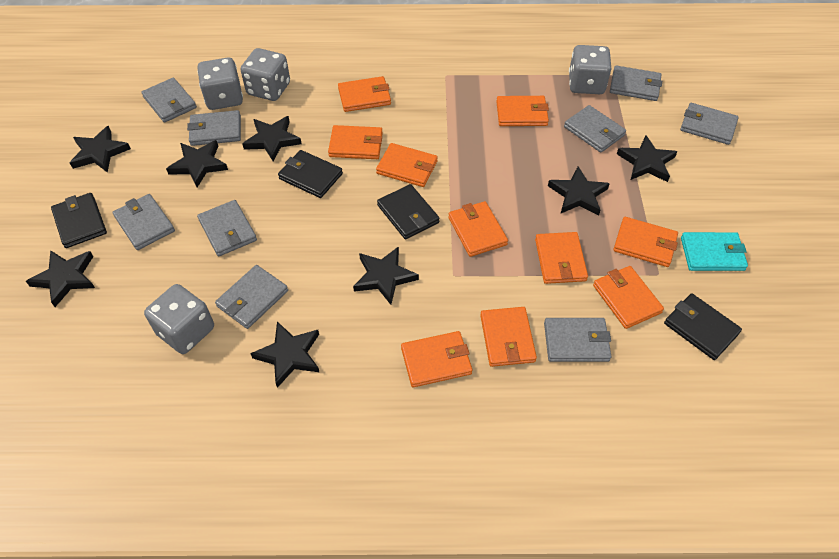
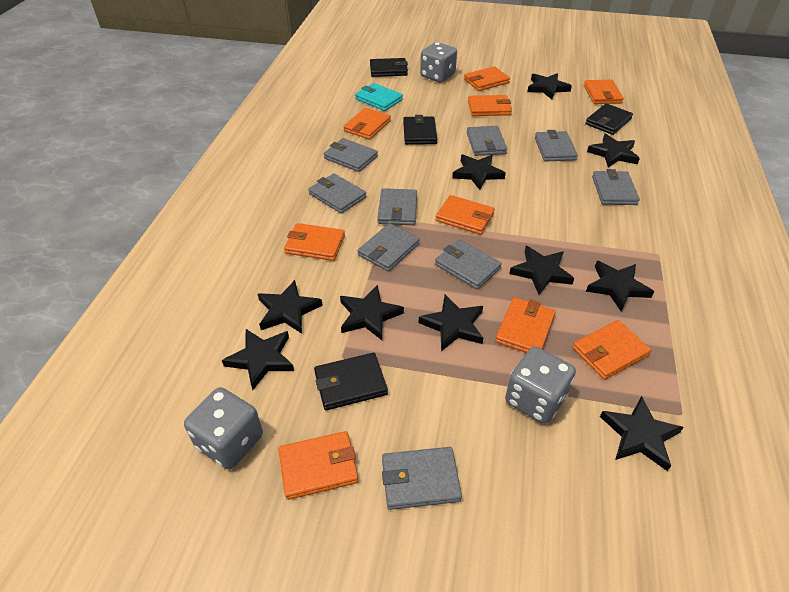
black star: [26,250,95,307] [70,126,131,173] [166,140,228,187] [242,116,302,162] [250,321,319,388] [353,246,419,305] [548,166,610,216] [617,135,677,182] = 8 -> [222,329,294,390] [258,280,323,334] [340,285,404,340] [419,295,483,351] [452,155,506,190] [509,246,574,295] [527,73,572,99] [586,261,654,312] [587,134,640,167] [600,396,684,471] = 10
grey dice: [144,284,214,354] [197,58,243,110] [241,48,290,101] [569,45,611,94] = 4 -> [184,387,263,469] [420,42,457,83] [505,346,576,424] = 3
orange wallet: [328,125,383,159] [338,76,391,112] [376,143,438,187] [401,331,472,387] [448,201,508,257] [480,307,537,367] [496,96,549,126] [535,232,588,284] [593,266,664,329] [613,217,678,267] = 10 -> [279,431,359,500] [284,223,345,261] [343,108,391,140] [435,195,495,235] [464,66,510,91] [468,95,512,116] [495,297,556,353] [572,320,651,380] [584,80,624,104] = 9

